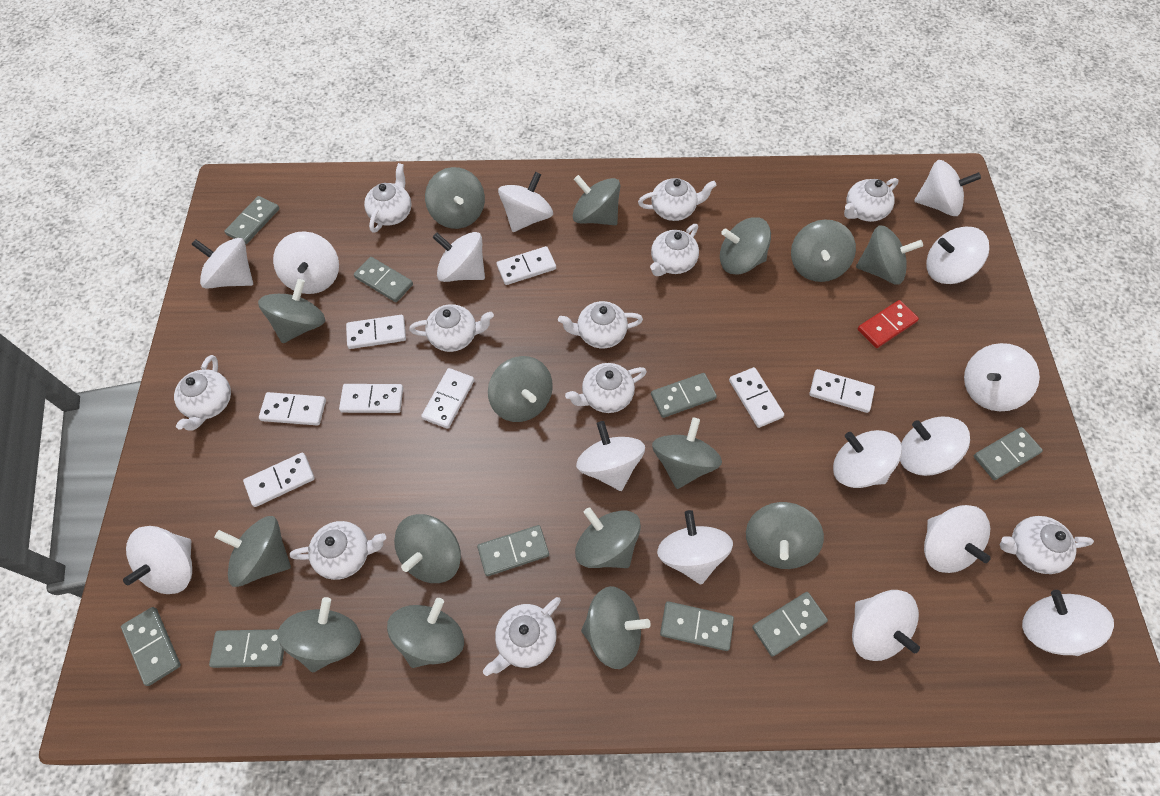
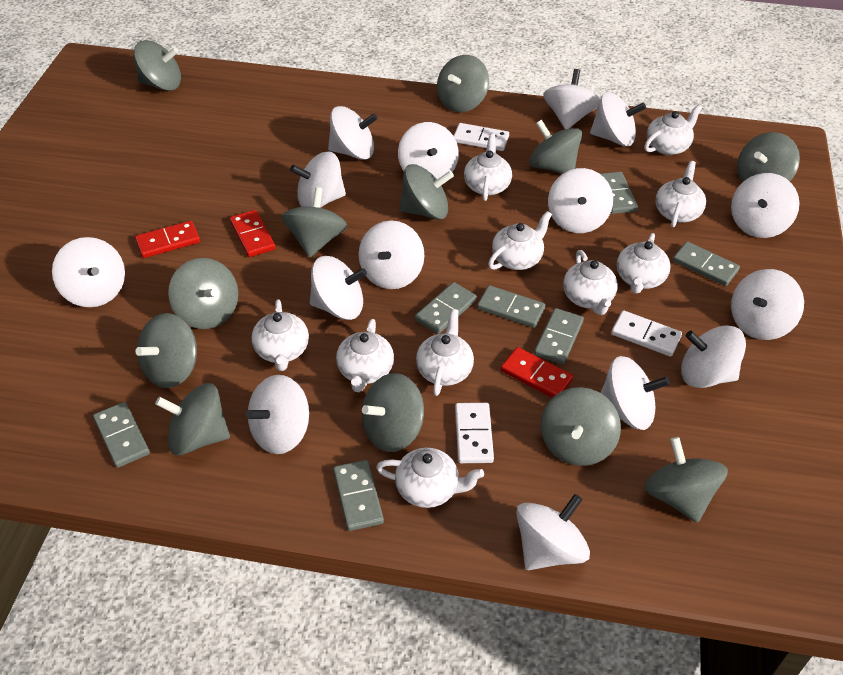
grey domino: [121,607,181,686] [209,629,284,668] [224,196,279,244] [354,257,413,302] [477,525,549,576] [651,373,717,418] [660,601,734,651] [752,592,828,657] [974,427,1043,480] = 9 -> [93,402,150,468] [333,460,384,531] [415,282,477,334] [477,285,546,328] [534,308,584,364] [600,172,638,214] [673,241,740,286] = 7
grey spinning top: [214,516,291,587] [258,279,325,343] [277,597,361,672] [387,598,464,668] [394,514,461,583] [425,167,485,229] [488,356,553,422] [573,175,620,225] [575,507,641,568] [581,586,651,669] [652,418,722,489] [720,217,771,275] [746,502,824,569] [791,219,856,282] [856,225,923,284] = 15 -> [133,40,181,91] [135,313,197,388] [155,383,230,455] [168,258,239,329] [281,187,347,258] [362,373,424,452] [399,164,454,220] [437,55,489,112] [529,119,582,174] [540,387,621,466] [645,437,728,523] [737,132,800,182] = 12
red domino: [858,300,919,348] = 1 -> [135,221,200,258] [230,210,275,257] [501,347,573,398] = 3
white domino: [243,453,315,507] [259,392,326,426] [339,384,403,413] [346,315,406,349] [421,368,474,429] [497,246,556,285] [729,367,784,428] [809,369,875,413] = 8 -> [454,123,509,151] [455,403,494,463] [611,310,682,357] = 3
white teapot: [174,355,231,431] [290,521,386,580] [364,163,411,233] [409,304,494,352] [483,597,561,676] [558,301,643,348] [565,363,647,413] [638,178,717,221] [650,224,699,276] [844,178,899,222] [1000,516,1094,574] = 11 -> [251,299,309,371] [336,319,394,392] [376,448,484,508] [416,309,474,396] [464,134,512,201] [488,211,552,270] [563,250,618,315] [617,233,671,294] [644,105,702,155] [655,161,706,227] = 10

